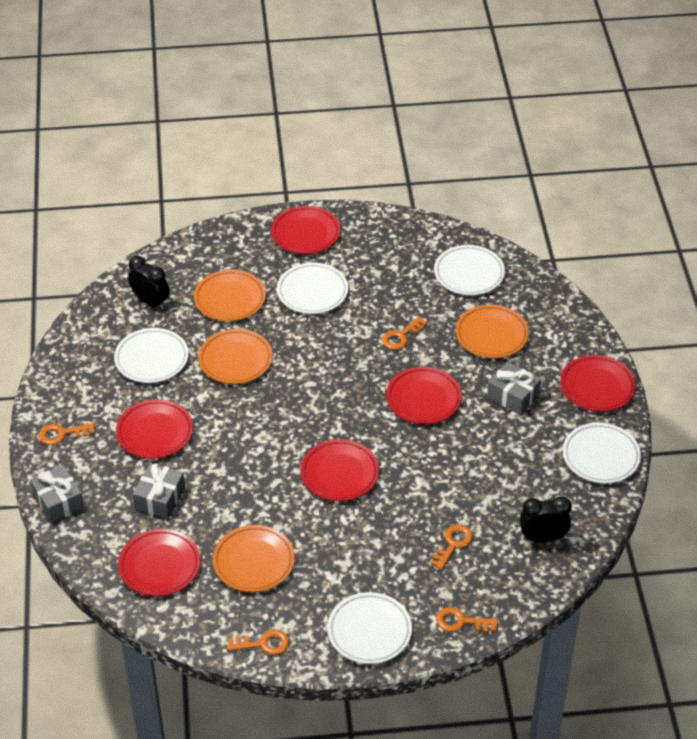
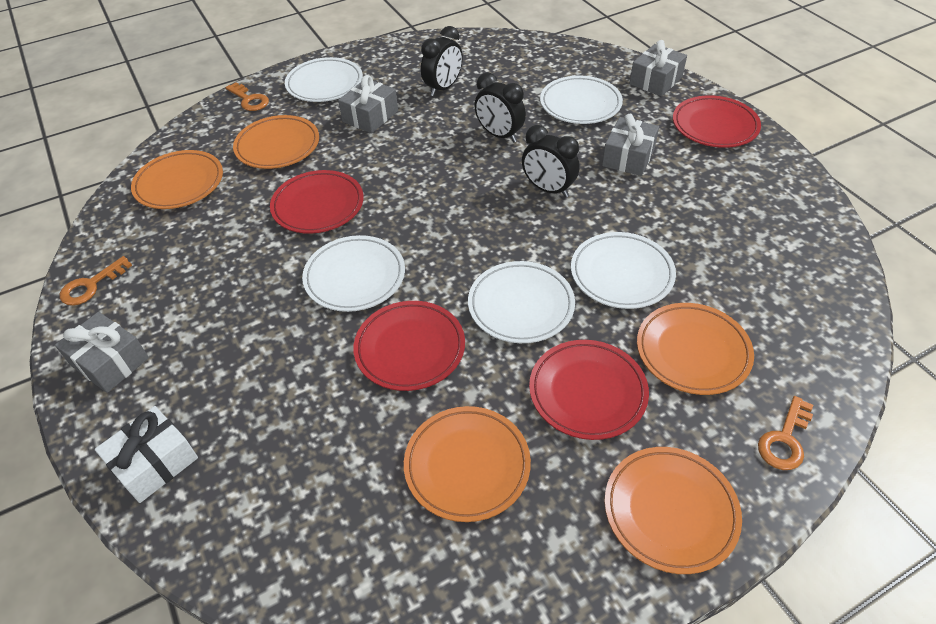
black clock: [128,256,169,310] [520,496,572,542] = 2 -> [421,26,463,96] [474,72,526,142] [522,125,580,197] = 3
grey gift: [30,465,84,523] [133,463,185,519] [487,361,541,415] = 3 -> [55,312,149,393] [338,75,398,133] [602,114,659,176] [630,40,687,96] = 4
orange key: [39,423,95,445] [227,629,289,655] [382,316,427,350] [431,524,473,570] [436,607,498,633] = 5 -> [60,256,132,306] [225,82,269,111] [758,396,813,470] = 3
orange plate: [194,270,266,321] [198,329,273,384] [213,525,295,592] [456,305,529,358] = 4 -> [131,150,223,209] [233,115,319,169] [404,406,531,522] [605,447,742,574] [637,303,754,395] = 5
red plate: [116,399,193,459] [118,529,201,596] [271,206,341,254] [301,439,379,501] [386,367,462,424] [560,355,636,412] = 6 -> [270,170,364,234] [353,301,465,391] [529,340,649,440] [673,95,761,148] = 4
white gift: none = 0 -> [95,406,198,503] = 1

